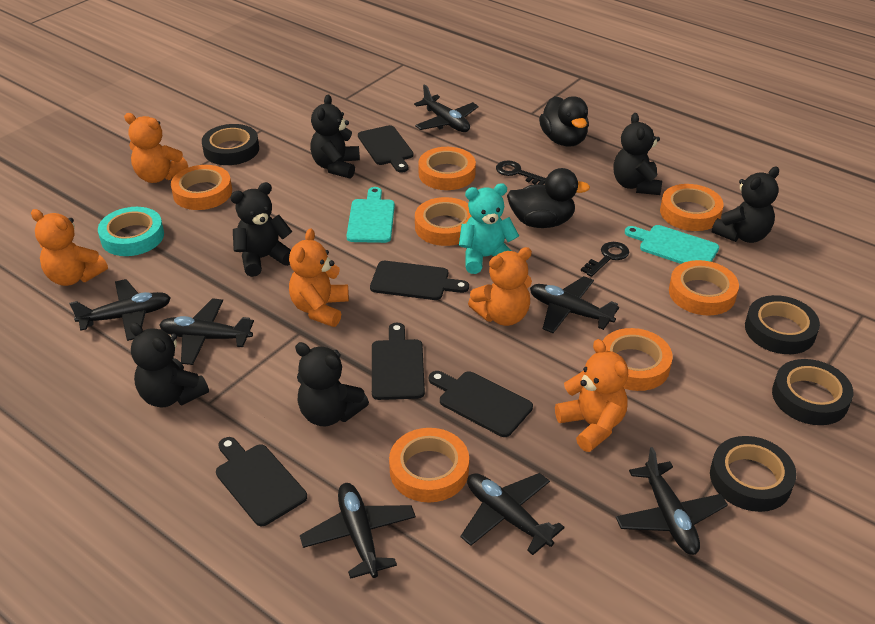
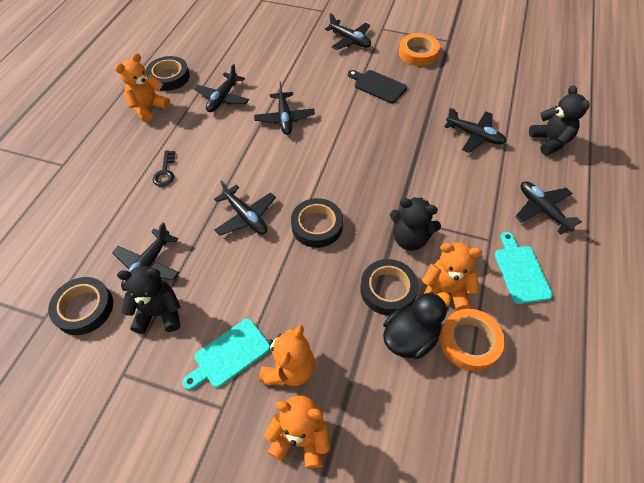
black cutting board: [216,437,307,526] [358,125,414,173] [370,261,469,300] [372,323,425,400] [429,371,533,437] = 5 -> [348,70,407,104] = 1
black duck: [507,168,590,228] [539,96,589,147] = 2 -> [383,292,451,359] = 1
black key: [496,160,546,184] [581,242,629,277] = 2 -> [153,151,175,187] = 1
black teddy bear: [130,322,209,407] [230,182,292,277] [295,342,369,426] [310,94,360,179] [614,113,662,195] [712,167,779,243] = 6 -> [117,266,181,334] [390,197,441,251] [529,85,590,156] = 3
orange tape: [171,165,232,210] [389,428,469,502] [415,197,471,246] [418,147,476,190] [603,328,673,391] [660,184,724,231] [669,260,739,316] = 7 -> [399,33,440,66] [440,309,505,371] = 2
orange teddy bear: [31,209,108,286] [124,113,188,183] [289,228,349,327] [468,247,532,326] [555,339,628,452] = 5 -> [115,53,170,122] [259,325,315,386] [264,395,330,468] [422,243,482,311] = 4
turquoise tape: [98,207,164,256] = 1 -> none = 0
turquoise teddy bear: [459,183,519,274] = 1 -> none = 0

